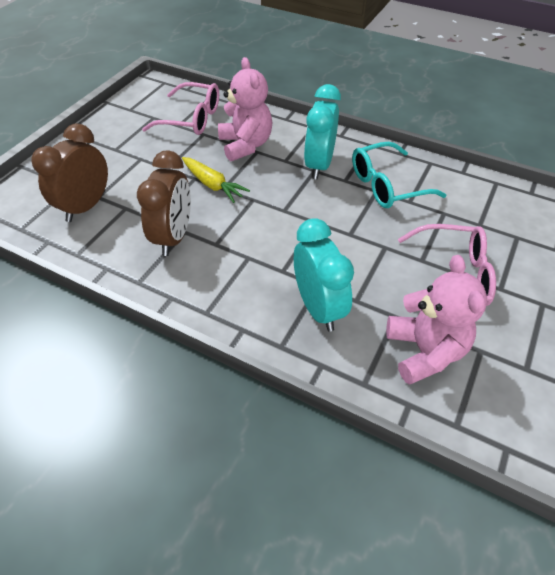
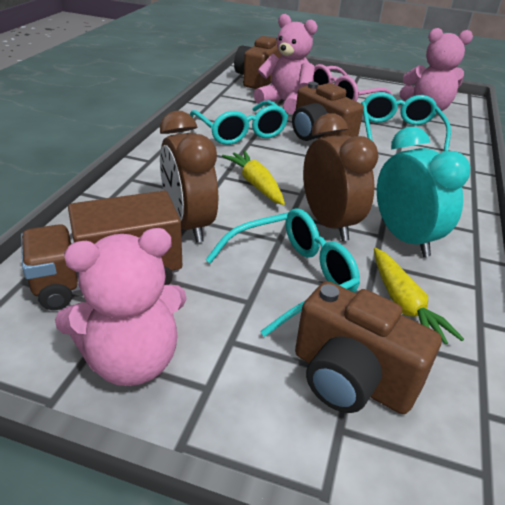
brown camera: none = 0 -> [234,36,282,89] [292,82,364,141] [295,281,442,414] = 3
brown truck: none = 0 -> [21,191,182,310] = 1
pink glasses: [142,82,219,135] [398,224,496,306] = 2 -> [313,64,393,102] = 1
pink teddy bear: [218,57,272,161] [386,255,487,385] = 2 -> [55,228,187,386] [254,14,317,114] [400,28,473,113] = 3
turquoise clock: [294,218,354,332] [304,84,341,180] = 2 -> [377,127,470,257] = 1
turquoise glasses: [352,142,446,208] = 1 -> [190,100,288,145] [205,208,360,337] [361,92,451,151] = 3
yellow carrot: [182,157,250,203] = 1 -> [222,151,285,205] [374,248,464,345] = 2

